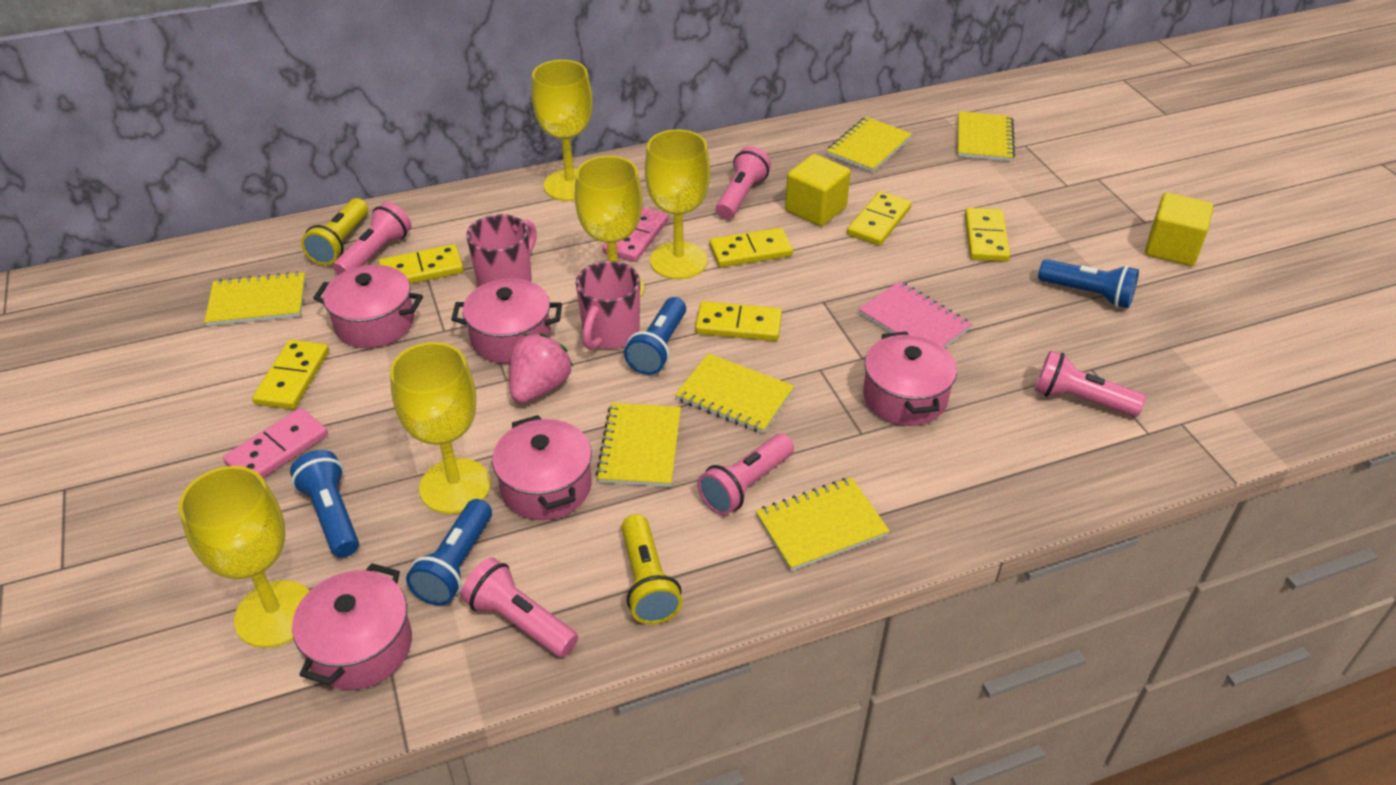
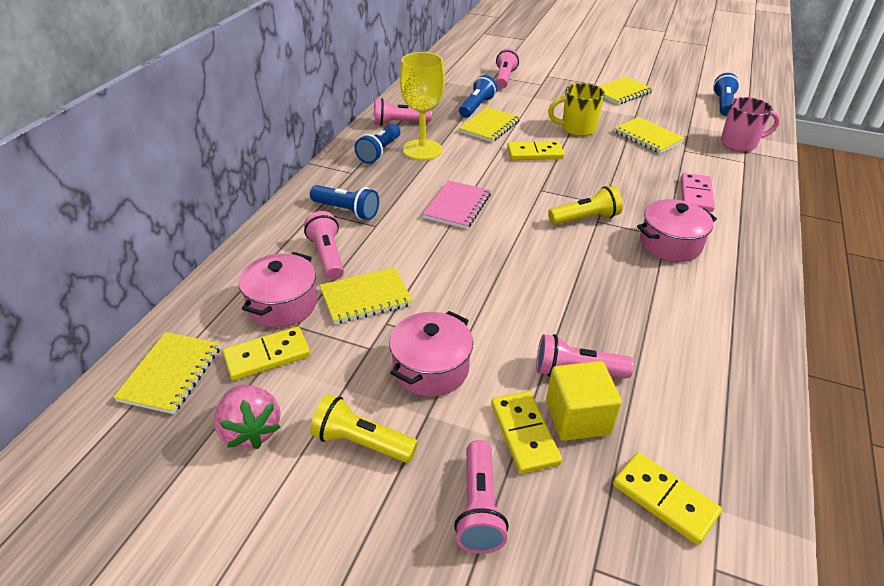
pink domino: [223,408,328,478] [602,207,668,262] = 2 -> [681,173,715,212] = 1
pink mug: [466,214,537,287] [576,261,640,350] = 2 -> [721,97,780,152] = 1
pink pot: [292,563,412,690] [313,265,423,348] [451,278,562,363] [492,415,592,520] [863,331,957,426] = 5 -> [238,252,317,327] [389,311,473,396] [637,199,717,262] = 3
yellow cube: [785,154,851,226] [1145,192,1213,266] = 2 -> [546,361,622,441] = 1
yellow domino: [252,340,329,409] [378,244,464,284] [695,301,782,341] [709,228,793,267] [847,191,912,246] [965,208,1010,262] = 6 -> [223,326,310,381] [491,391,562,474] [507,141,565,160] [613,452,722,545] = 4
yellow goblet: [179,466,309,648] [390,342,491,514] [532,60,593,201] [574,156,644,298] [645,129,710,279] = 5 -> [400,52,445,160] = 1
yellow mug: none = 0 -> [548,83,605,136] = 1
yellow notebook: [204,271,306,326] [596,403,681,487] [675,353,795,433] [756,477,890,571] [826,117,912,173] [958,111,1015,162] = 6 -> [113,332,221,414] [320,267,413,324] [458,107,520,142] [598,77,653,105] [614,117,685,154] = 5

